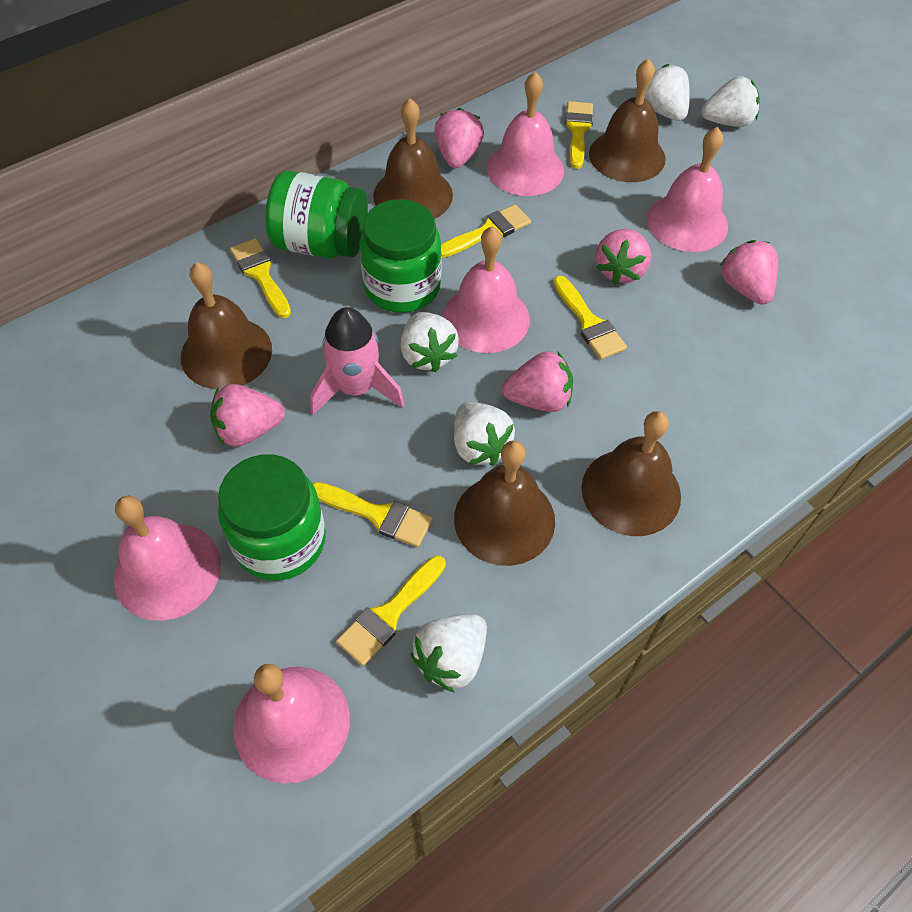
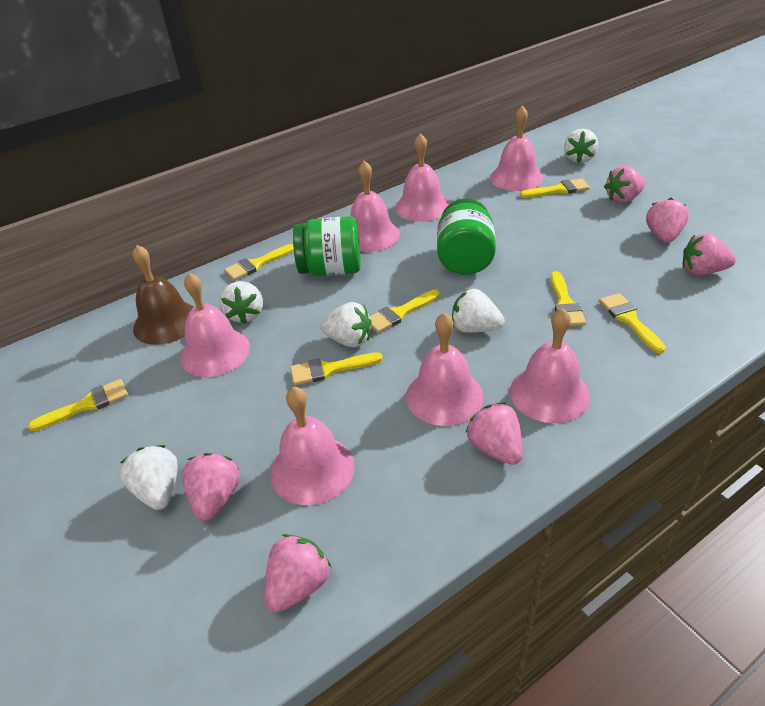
brown bell: [181,262,272,389] [373,98,453,219] [454,441,555,566] [581,411,681,536] [589,58,666,182] = 5 -> [133,245,194,345] = 1
green jar: [218,454,326,581] [265,171,368,258] [359,199,442,313] = 3 -> [293,216,361,276] [437,199,496,275] = 2
pink bell: [114,496,221,621] [233,664,350,783] [442,226,530,353] [487,72,564,196] [647,127,728,252] = 5 -> [180,273,250,377] [270,386,355,505] [351,160,400,252] [395,133,449,222] [406,312,484,426] [490,105,543,191] [510,308,590,423] = 7
pink rocket: [310,307,405,415] = 1 -> none = 0
pink strawberry: [210,384,285,447] [434,108,484,168] [502,351,573,412] [596,229,651,284] [720,240,778,305] = 5 -> [182,453,240,521] [265,534,331,613] [466,403,523,465] [604,166,645,203] [646,197,689,243] [683,233,736,275] = 6
yellow brush: [230,238,291,318] [313,482,433,547] [336,556,446,666] [441,204,531,258] [553,276,627,360] [565,101,593,169] = 6 -> [28,379,128,431] [224,244,294,280] [290,352,383,385] [369,290,440,333] [520,179,590,198] [550,271,586,326] [599,293,666,353] = 7

